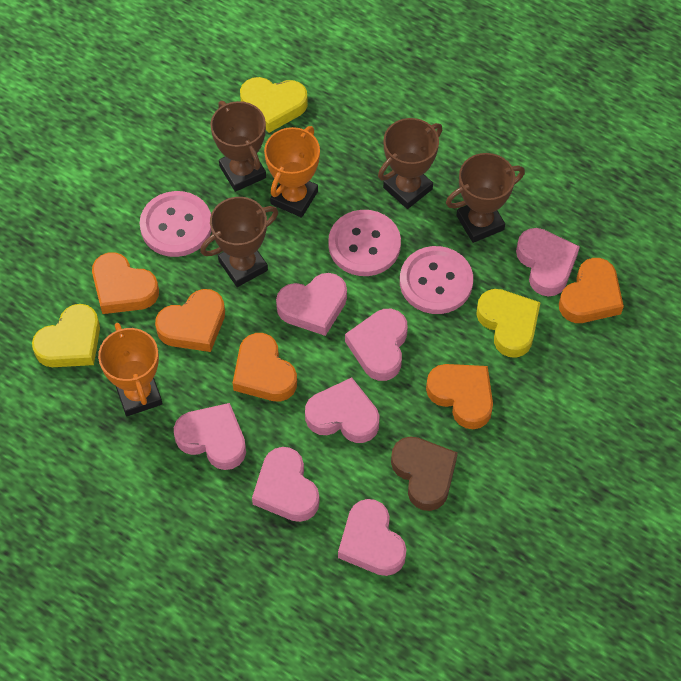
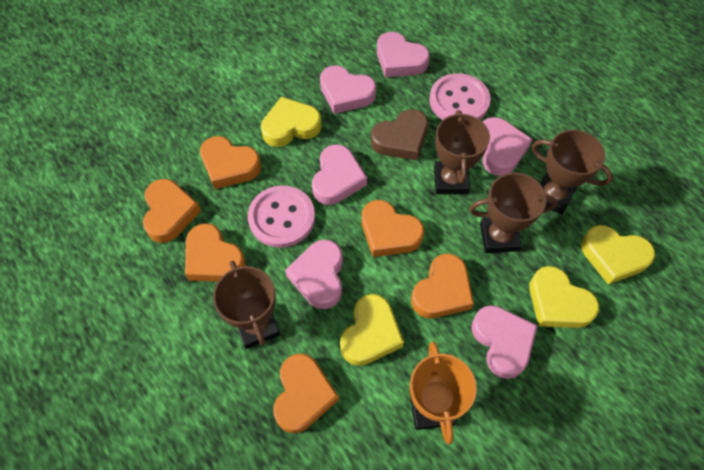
orange heart: [92,252,159,314] [155,289,225,352] [233,333,297,401] [426,364,493,429] [559,258,624,323] = 5 -> [143,179,201,243] [185,223,246,282] [200,136,261,189] [273,354,339,433] [362,200,424,257] [411,254,474,318] = 6
orange trophy: [98,323,162,416] [264,126,320,218] = 2 -> [410,342,477,445] = 1
pink button: [140,191,211,257] [328,210,401,276] [400,246,473,314] = 3 -> [248,185,315,248] [429,73,491,120] = 2
pink heart: [174,403,246,470] [252,447,320,522] [276,273,347,336] [305,378,379,443] [338,499,407,576] [345,309,408,381] [516,228,580,296] = 7 -> [285,240,343,309] [312,144,367,205] [320,65,376,114] [377,32,430,77] [471,305,538,379] [482,117,532,176] = 6
yellow heart: [32,304,100,367] [240,77,308,133] [476,289,541,358] = 3 -> [261,97,321,147] [340,294,404,366] [529,266,599,328] [581,225,655,285] = 4

